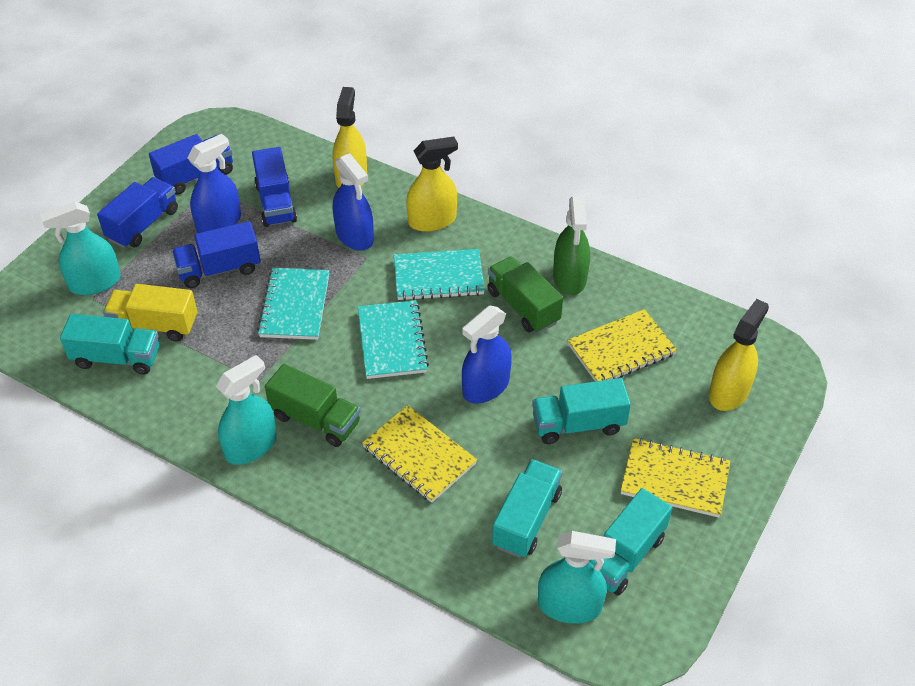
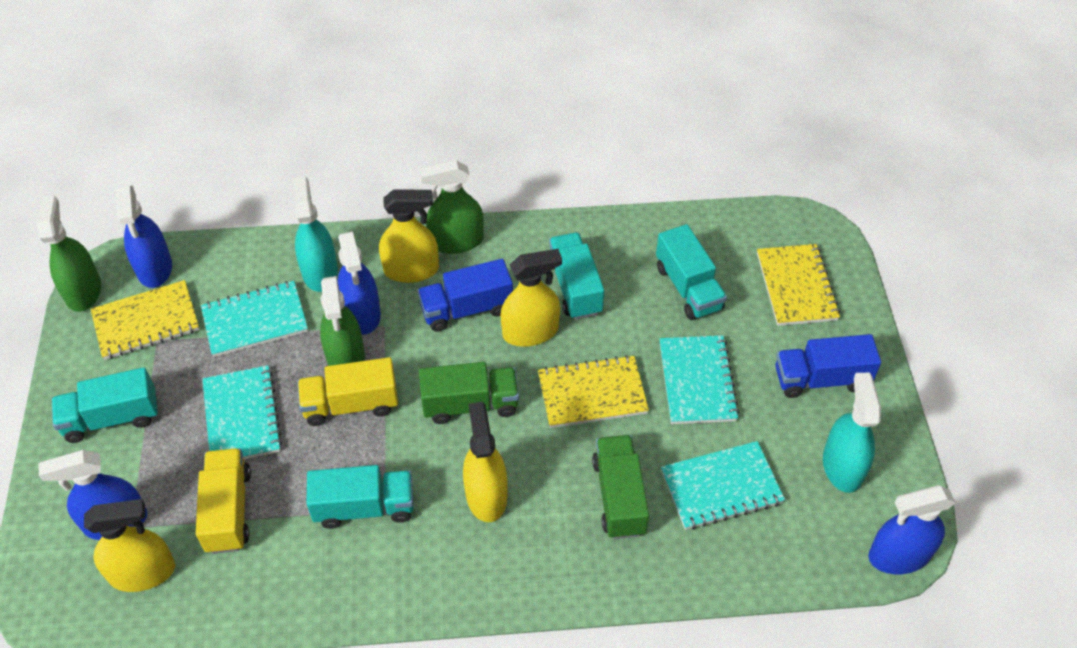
blue spray bottle: [187,134,241,233] [333,153,374,251] [462,306,512,404] = 3 -> [38,450,147,540] [116,186,172,288] [338,232,381,334] [868,485,956,574] = 4
blue truck: [97,177,178,248] [149,134,233,195] [172,221,261,288] [252,147,297,227] = 4 -> [417,259,513,332] [775,334,881,398] = 2
green spray bottle: [553,197,590,295] = 1 -> [37,196,101,312] [320,276,365,366] [420,160,484,254] = 3
turquoise notebook: [257,268,329,340] [358,300,429,379] [394,249,485,301] = 3 -> [201,281,308,357] [202,365,282,459] [659,335,740,424] [661,441,785,530] = 4
turquoise spray bottle: [40,201,121,295] [216,355,277,465] [538,531,616,624] = 3 -> [293,177,338,292] [823,373,881,493] = 2
yellow spray bottle: [333,87,367,188] [406,137,458,232] [709,299,769,411] = 3 -> [84,499,175,592] [379,189,439,283] [463,402,508,522] [500,249,562,347] = 4
yellow truck: [103,284,197,341] = 1 -> [196,448,251,554] [297,357,398,426] = 2

